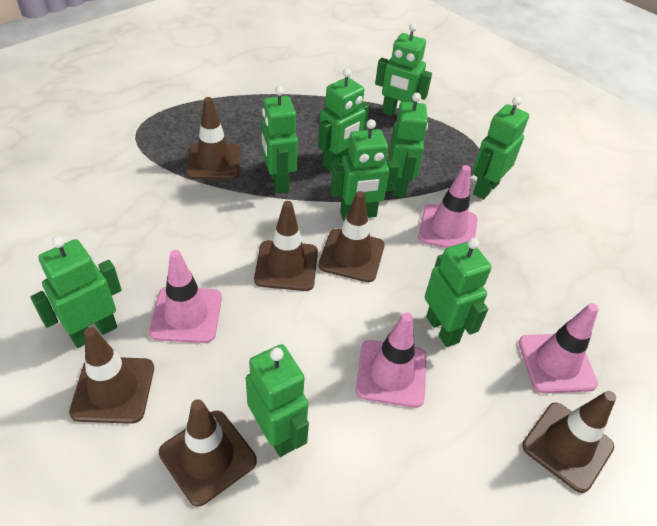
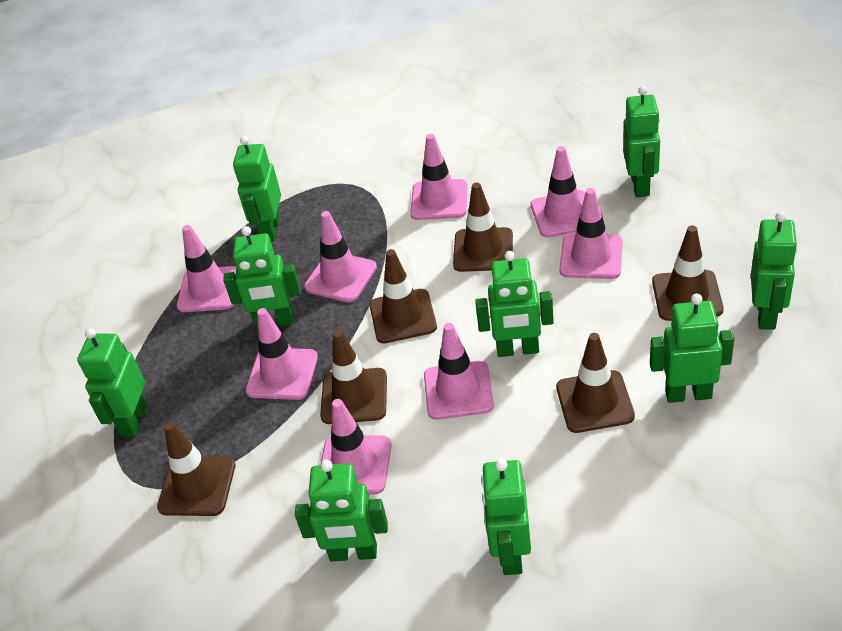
pink traffic cone: [149,250,222,343] [356,312,427,408] [418,165,478,248] [518,303,599,393] = 4 -> [177,225,236,312] [246,308,318,400] [304,211,377,303] [320,399,392,494] [410,134,468,220] [424,323,494,420] [531,146,585,238] [559,188,623,279] = 8

